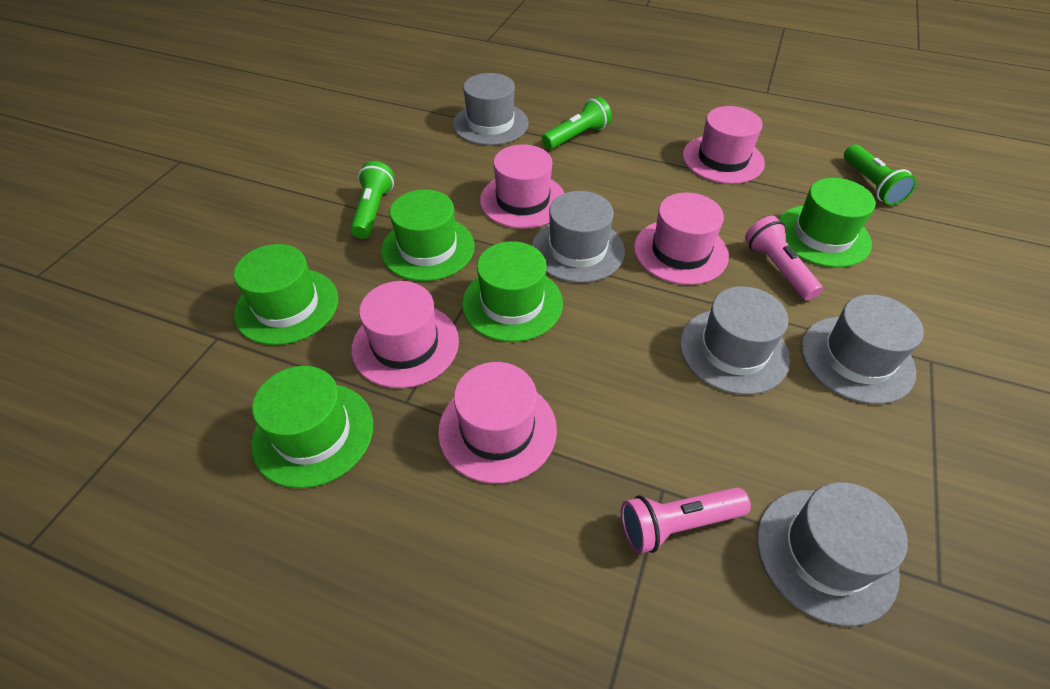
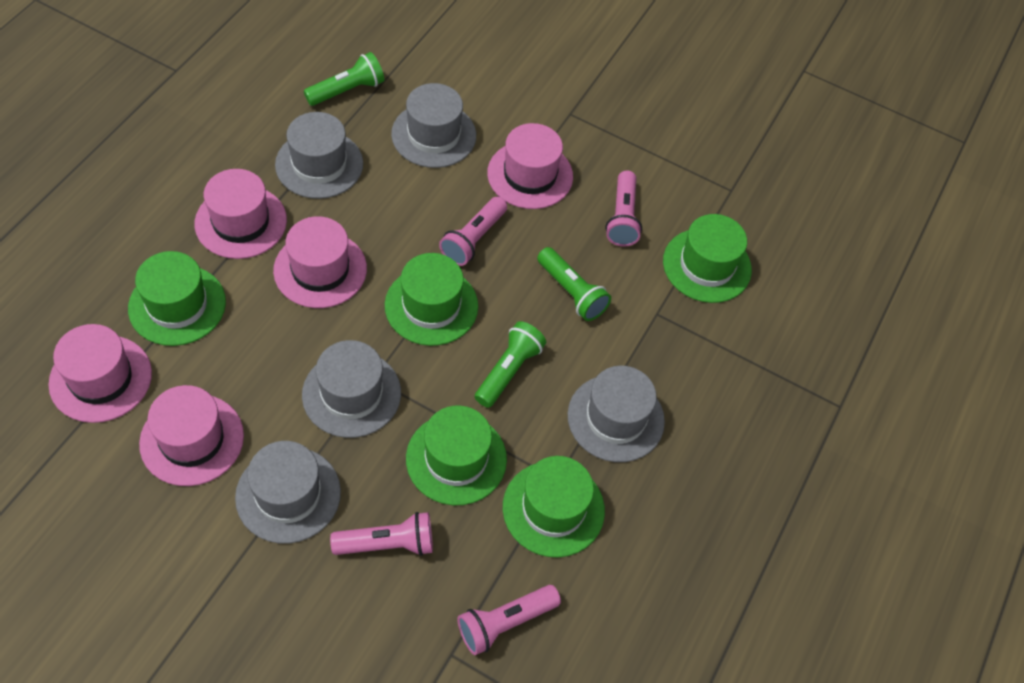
pink flashlight: [621,487,751,554] [745,216,823,301] = 2 -> [330,512,433,556] [439,197,507,266] [457,585,561,655] [605,171,642,247] = 4

